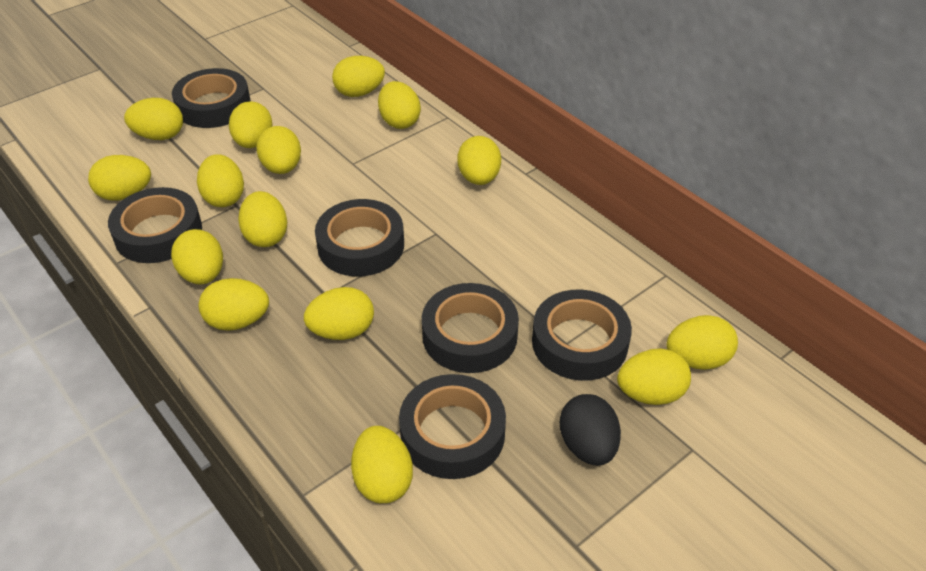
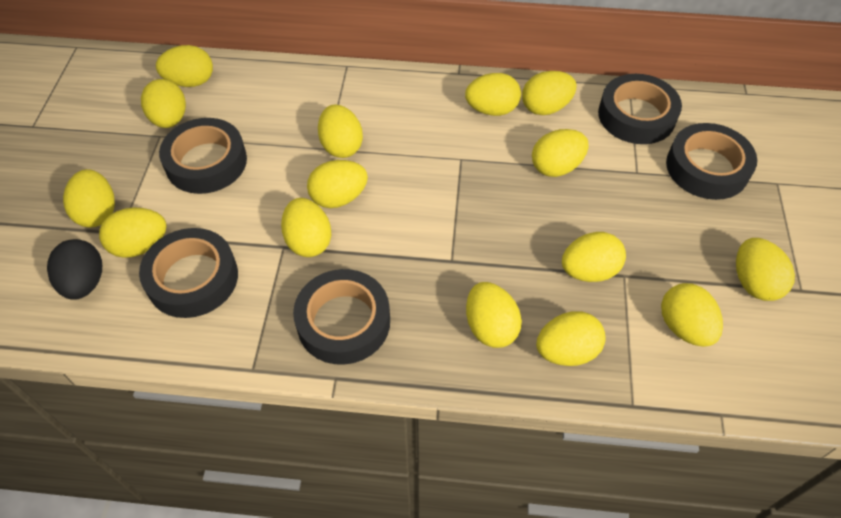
black tape: [108,187,202,263] [172,68,251,128] [315,199,404,276] [399,374,506,479] [422,283,519,373] [532,290,632,381] = 6 -> [139,228,238,318] [159,118,247,194] [293,269,390,365] [598,74,682,144] [666,123,757,200] = 5

